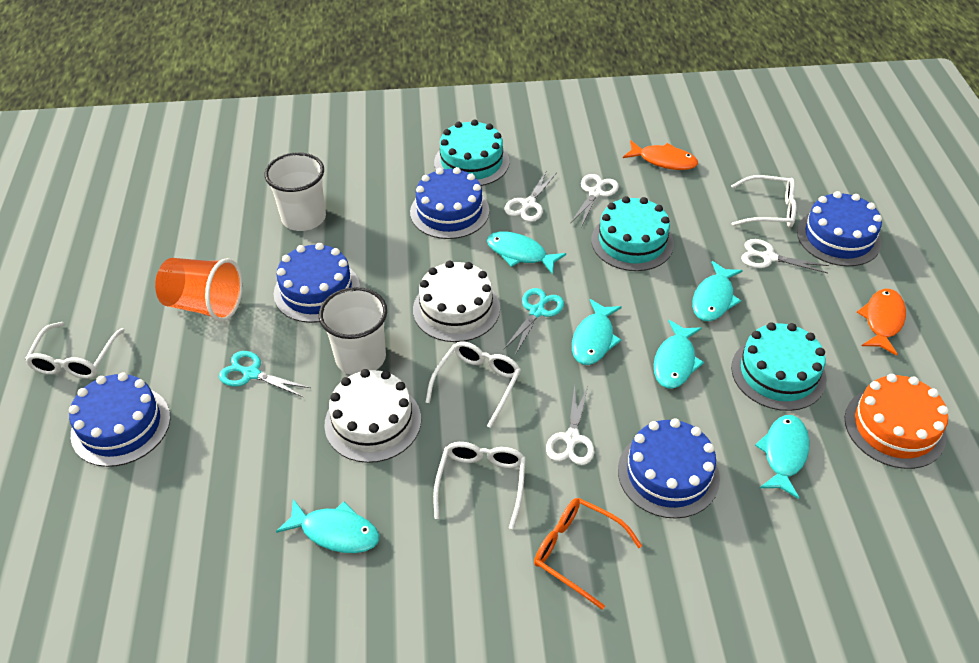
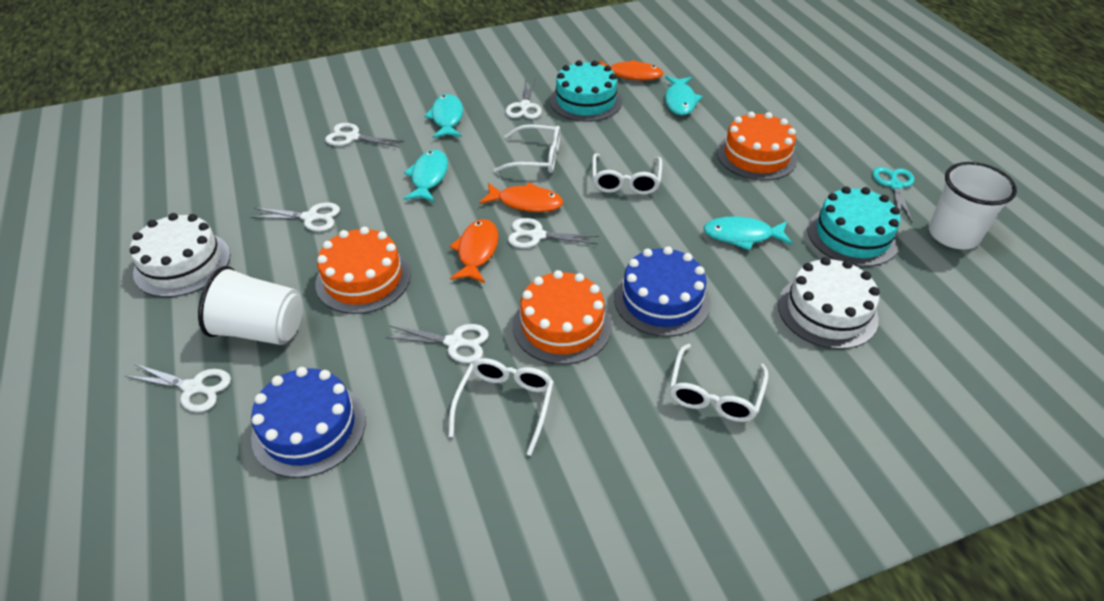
blue cake: [69,372,170,467] [274,243,360,323] [410,167,489,239] [618,418,720,519] [797,191,882,266] = 5 -> [251,367,366,478] [614,246,711,337] = 2
orange cake: [845,374,949,469] = 1 -> [315,227,411,314] [513,270,612,365] [717,111,797,180] = 3
orange cup: [155,258,243,322] = 1 -> none = 0
orange fish: [623,140,698,170] [857,289,906,356] = 2 -> [450,219,498,283] [479,182,563,212] [598,60,663,81] = 3
orange glasses: [534,498,642,610] = 1 -> none = 0
turquoise cake: [434,119,509,186] [591,196,674,271] [731,322,827,411] = 3 -> [550,60,622,122] [807,186,901,267] = 2
turquoise fish: [276,499,379,553] [487,232,566,275] [572,299,622,365] [654,320,704,389] [692,261,743,321] [755,415,810,499] = 6 -> [403,150,448,202] [424,94,463,138] [665,76,703,115] [703,216,793,251] = 4
turquoise scissors: [219,351,310,397] [504,288,564,355] = 2 -> [872,167,914,222] = 1
white scissors: [504,170,556,222] [546,384,594,465] [571,174,619,227] [741,239,829,273] = 4 -> [125,364,231,412] [250,202,340,231] [325,123,404,147] [385,324,489,363] [506,78,542,119] [508,218,599,248] = 6

